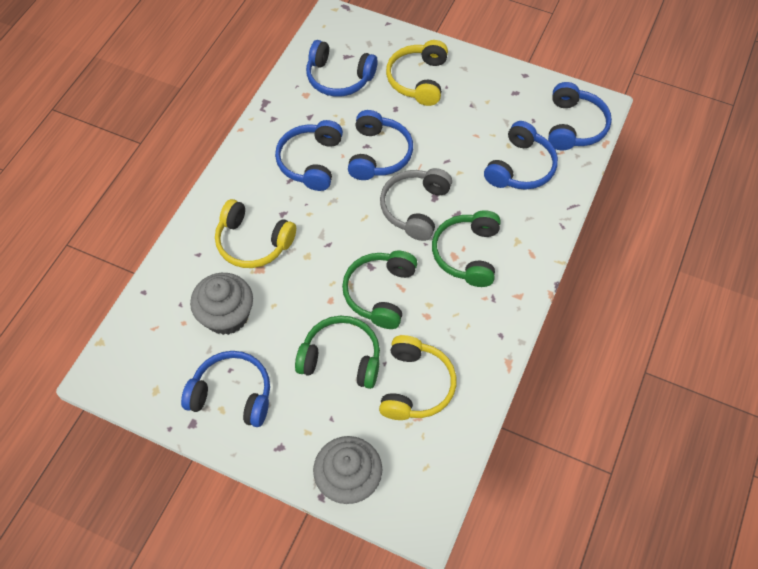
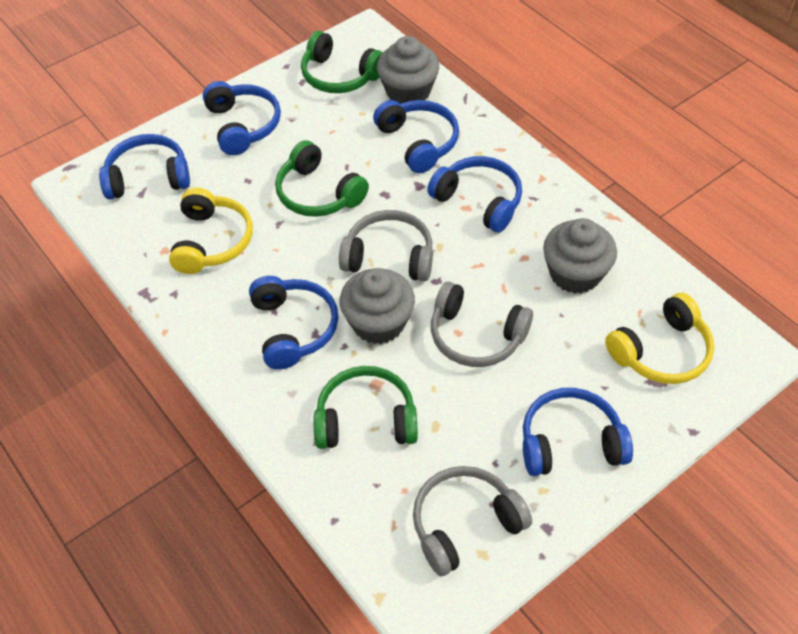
grey cupcake: [190,273,253,335] [313,436,382,504] = 2 -> [340,268,415,344] [377,36,439,104] [543,218,617,294] = 3
grey headphones: [380,168,452,241] = 1 -> [339,210,433,282] [413,466,532,576] [431,282,533,367] = 3
yellow headphones: [215,199,296,268] [379,335,456,420] [386,40,448,106] = 3 -> [169,188,253,274] [605,293,714,384] = 2

